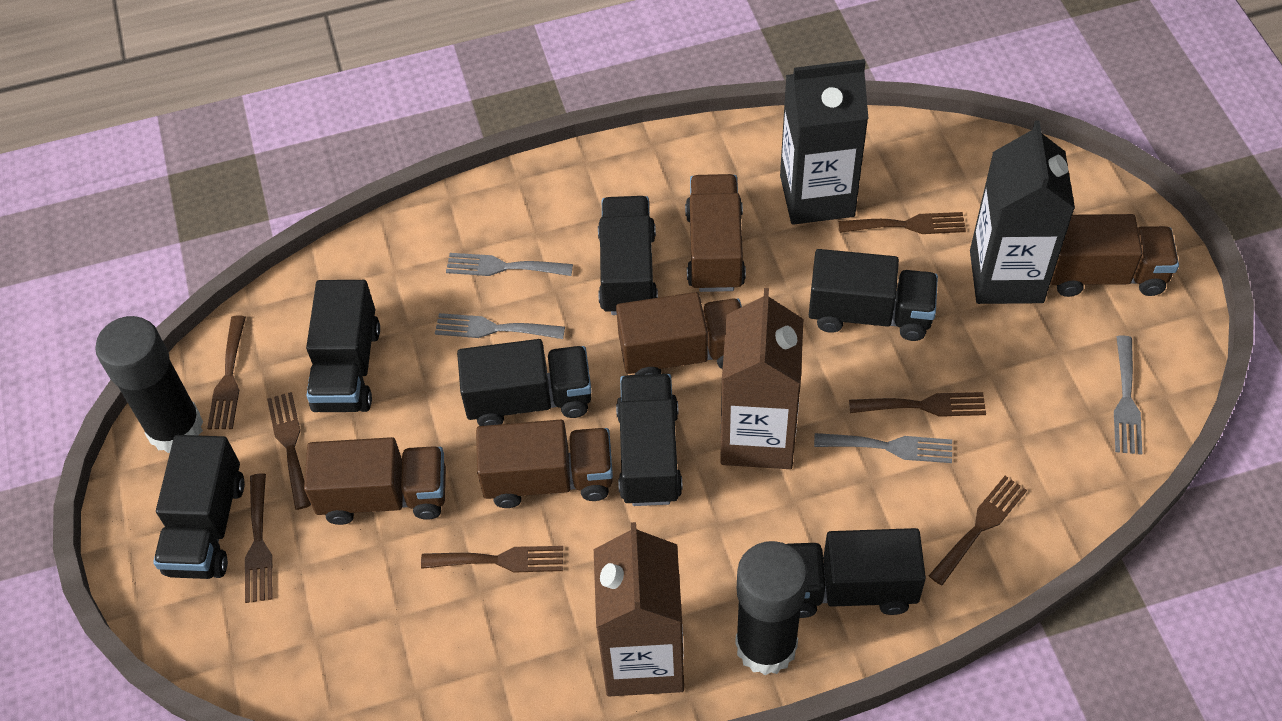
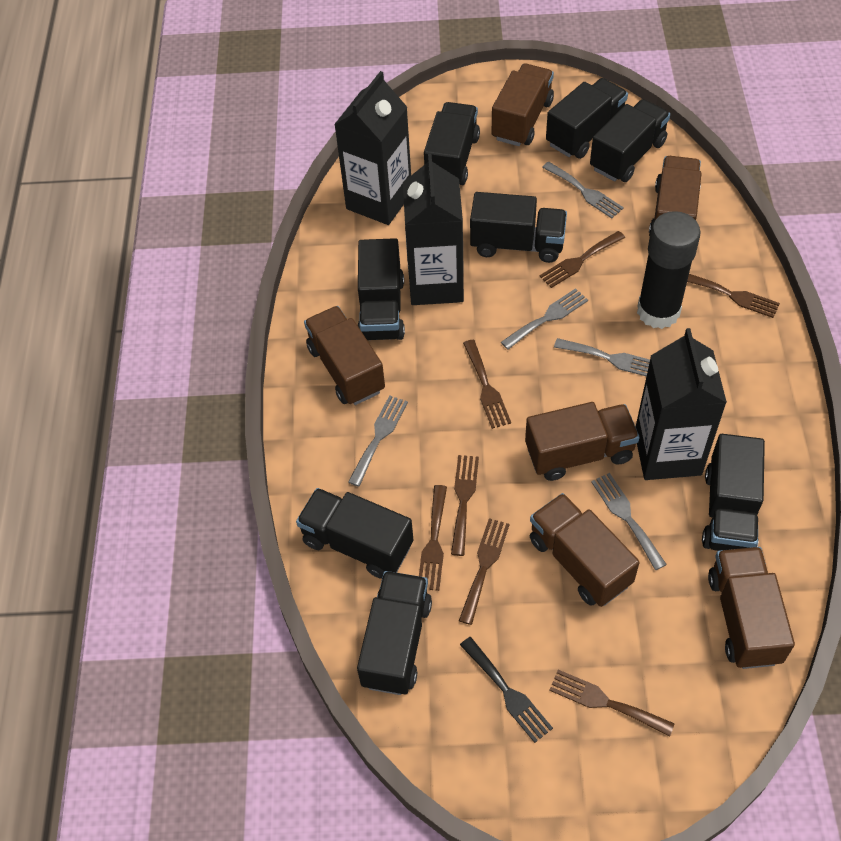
black carton: [780,59,868,225] [970,121,1075,304] = 2 -> [334,71,411,225] [403,154,464,305] [636,328,727,480] = 3
black fork: none = 0 -> [460,637,553,743] = 1
black glue stick: [95,316,203,453] [735,541,808,675] = 2 -> [637,211,701,329] = 1
black truck: [153,435,245,579] [306,280,380,412] [457,339,592,426] [598,196,658,315] [616,374,683,506] [787,528,926,618] [809,249,938,341] = 7 -> [296,488,414,579] [357,571,432,695] [358,238,405,340] [424,102,480,185] [470,192,567,263] [546,78,628,159] [590,99,670,182] [702,434,765,551] = 8
brown carton: [594,522,684,696] [720,288,803,469] = 2 -> none = 0
brown truck: [304,437,446,525] [476,420,613,508] [616,292,742,375] [685,174,746,292] [1050,214,1179,297] = 5 -> [304,306,385,405] [492,64,554,146] [525,402,640,481] [530,493,640,607] [649,156,702,236] [708,547,795,669] = 6
grey fork: [435,313,565,339] [446,253,573,276] [814,433,952,463] [1114,335,1142,455] = 4 -> [348,395,408,487] [501,288,588,350] [542,162,624,219] [554,338,650,377] [591,473,667,570] = 5

